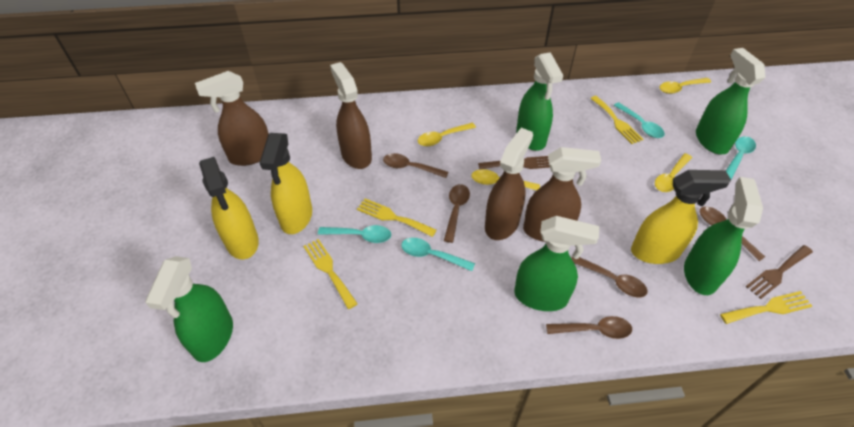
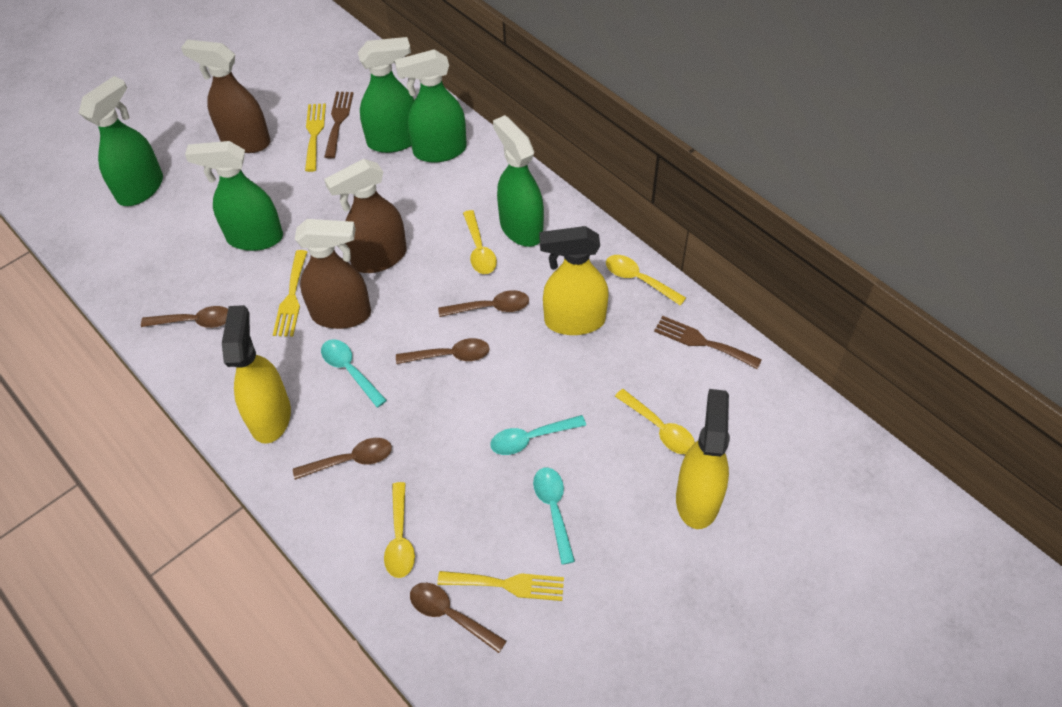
brown spray bottle: [195,71,269,166] [330,62,372,169] [485,128,533,240] [523,147,601,242] = 4 -> [181,39,270,153] [295,219,371,329] [324,159,407,273] = 3
turquoise spoon: [318,225,391,243] [401,238,475,271] [614,102,665,138] [726,136,756,179] = 4 -> [321,339,387,408] [490,415,586,455] [533,468,575,565] = 3
yellow fork: [303,239,358,309] [357,198,437,237] [590,96,643,144] [720,291,812,324] = 4 -> [273,250,307,337] [305,104,326,172] [437,571,564,601] = 3

